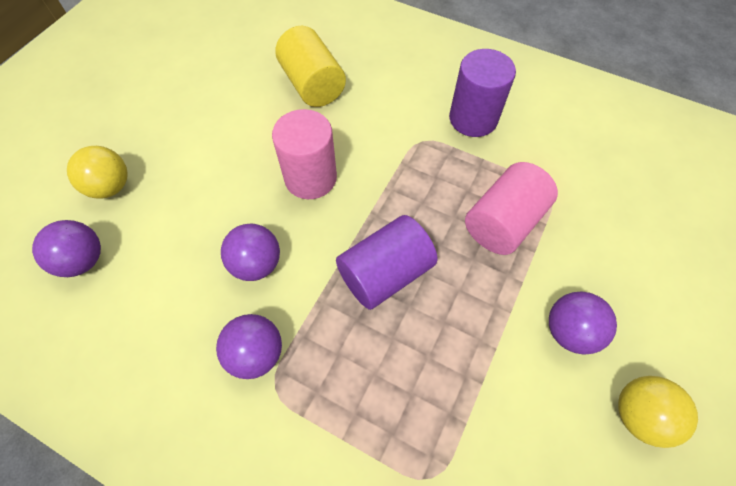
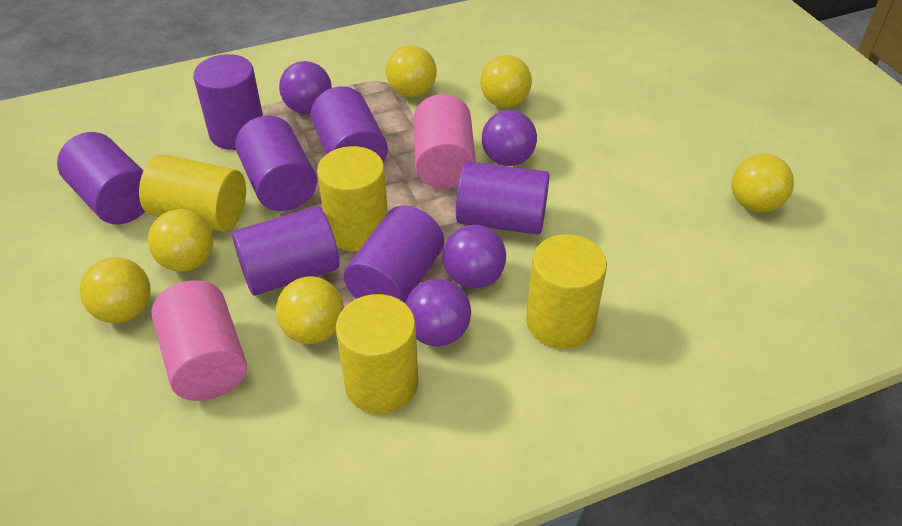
purple cylinder: [336,215,437,310] [449,49,516,137] = 2 -> [57,132,145,224] [193,54,263,150] [232,206,339,296] [235,116,317,211] [311,86,388,163] [344,205,444,303] [456,161,550,235] = 7
yellow ball: [67,146,127,199] [618,376,698,448] = 2 -> [80,257,151,323] [148,209,213,272] [276,277,344,344] [386,45,437,97] [480,55,532,108] [732,154,794,212] = 6
yellow cylinder: [275,26,346,107] = 1 -> [139,154,246,232] [317,146,388,252] [336,294,418,414] [526,234,607,349] = 4

